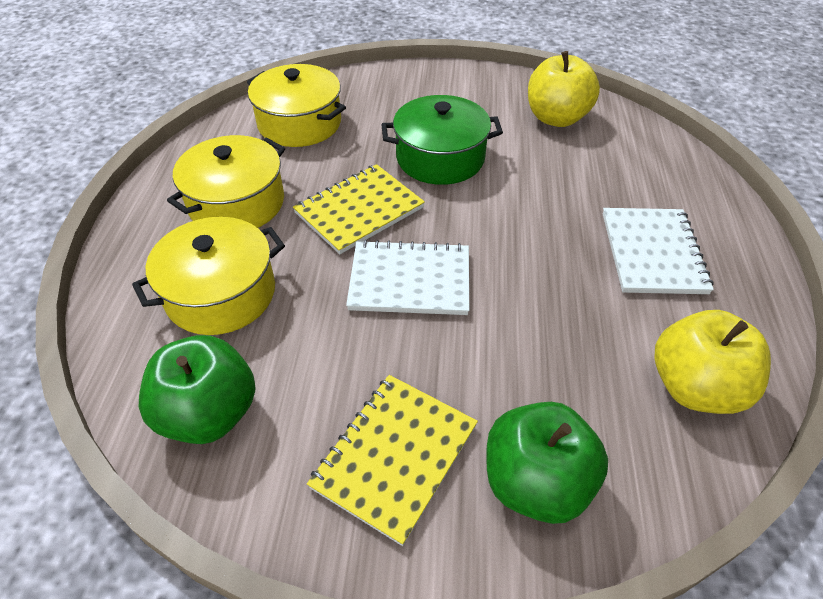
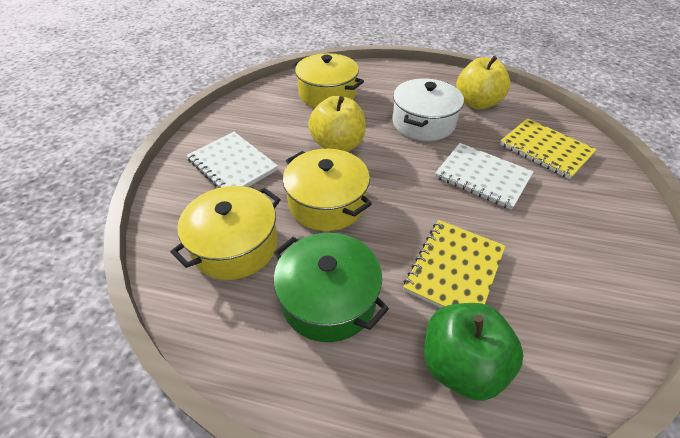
green apple: [139,335,255,444] [486,402,608,524] = 2 -> [424,303,523,401] = 1
white pot: none = 0 -> [392,79,464,141] = 1

